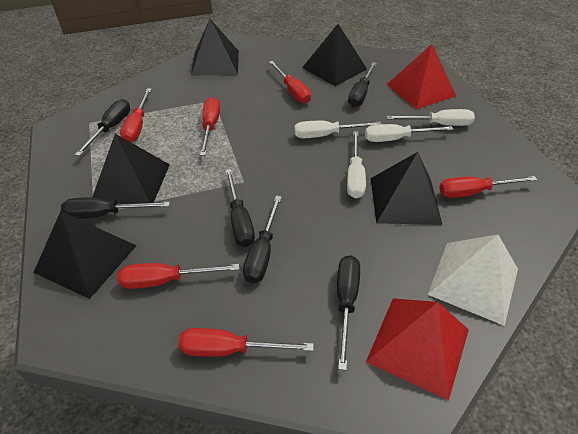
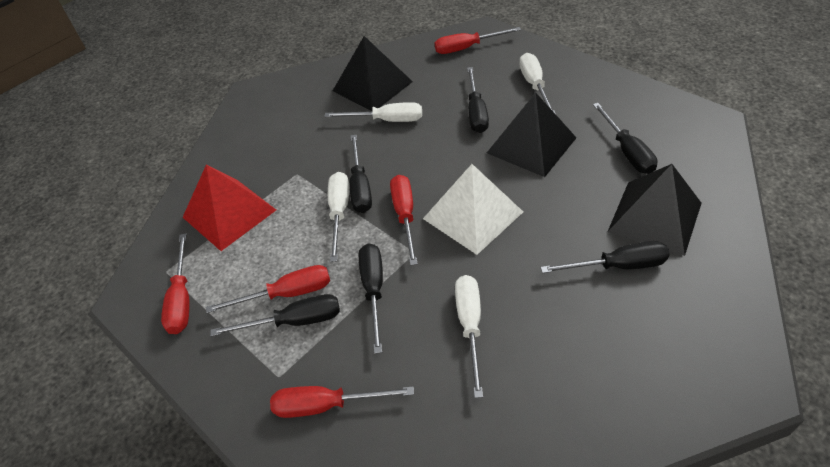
black pyramid: [33,211,137,299] [92,134,170,204] [191,19,239,76] [302,24,367,86] [371,152,442,225] = 5 -> [333,36,413,111] [487,92,576,177] [608,164,702,256] = 3
red pyramid: [366,298,469,401] [387,44,456,109] = 2 -> [182,165,276,251] = 1
red screwdriver: [117,263,239,289] [120,88,152,142] [178,328,314,357] [200,97,220,155] [269,61,311,103] [439,176,537,198] = 6 -> [161,234,190,334] [206,265,330,313] [270,386,414,418] [390,175,418,266] [435,27,521,54] = 5

